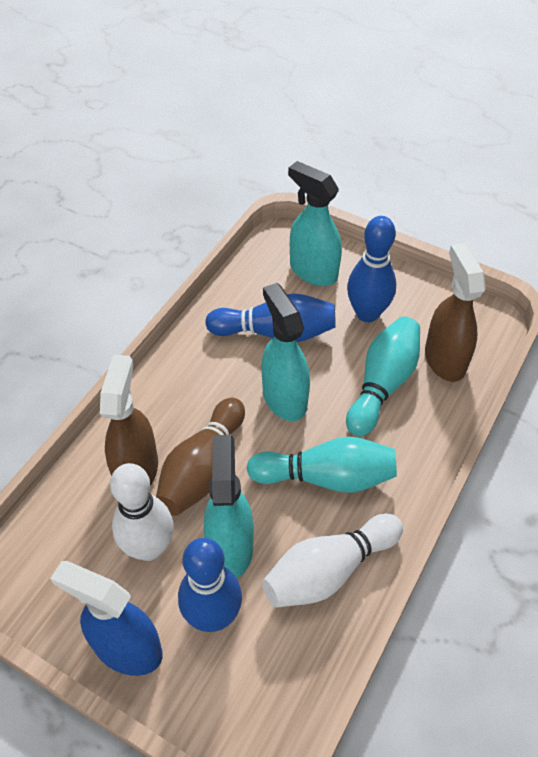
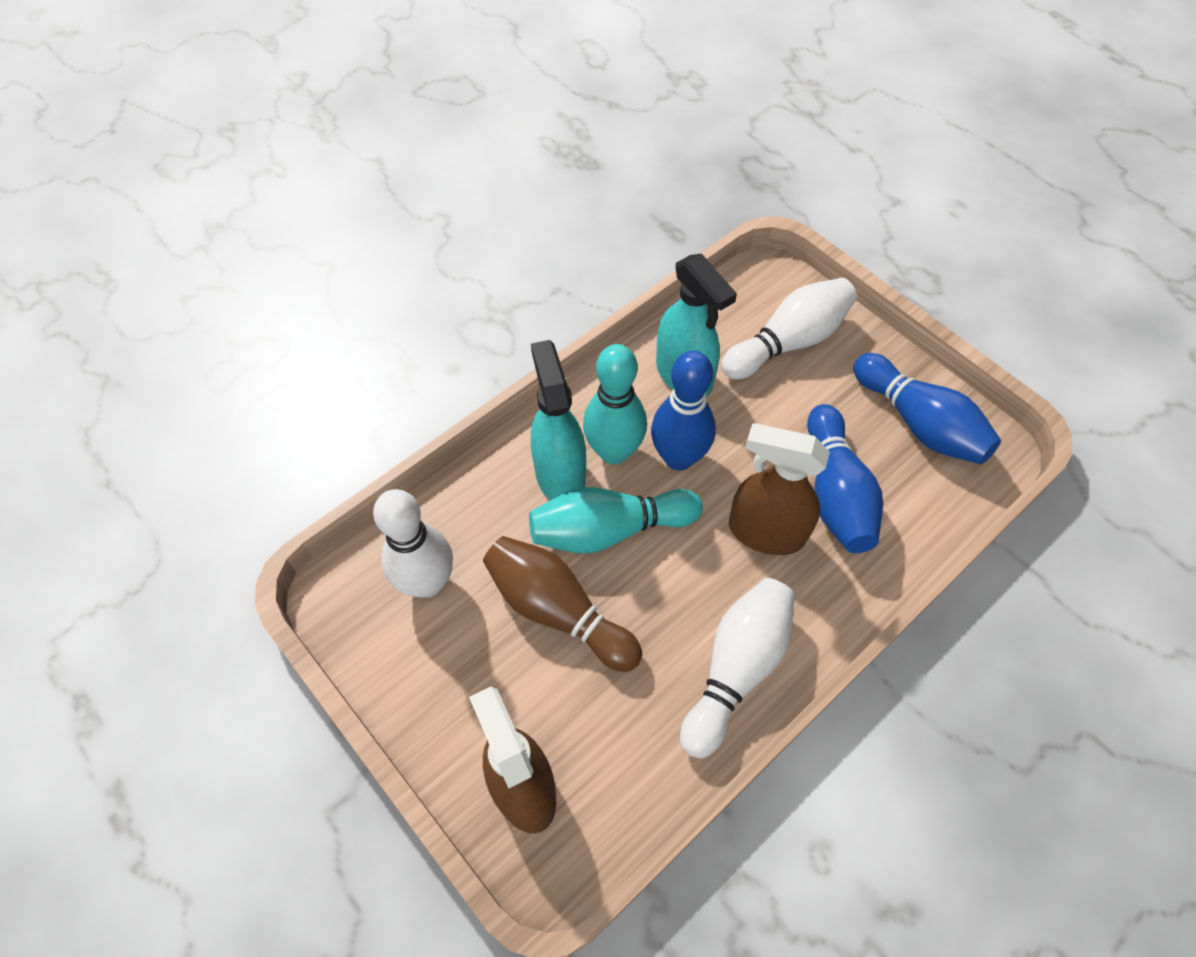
blue spray bottle: [50,561,163,676] = 1 -> none = 0
turquoise spray bottle: [204,435,254,578] [262,283,310,421] [288,161,342,286] = 3 -> [531,340,586,500] [656,253,737,397] = 2
white bowling pin: [110,463,174,561] [262,514,403,608] = 2 -> [373,489,453,598] [680,578,795,759] [721,278,857,380] = 3

